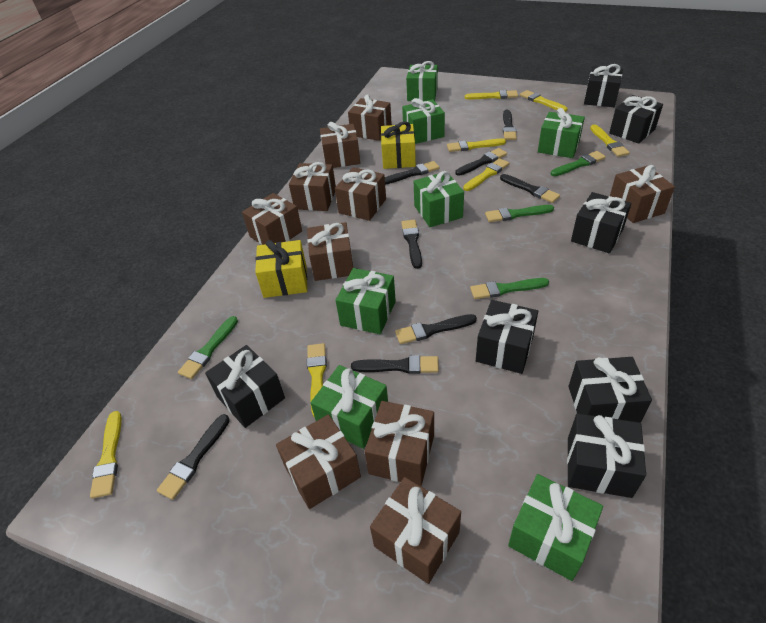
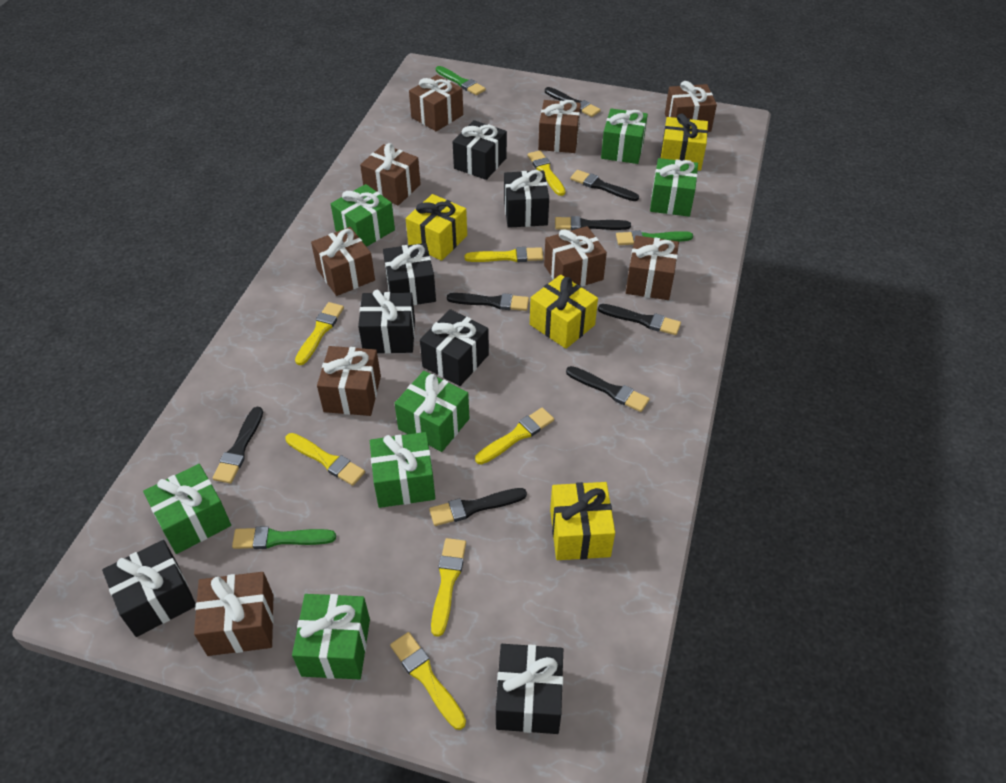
brown gift: [242,193,302,245] [276,414,361,509] [289,162,336,211] [307,222,353,281] [320,122,360,168] [335,167,386,221] [348,94,392,141] [364,401,434,486] [370,477,461,584] [610,165,675,223] = 10 -> [194,572,274,656] [311,227,375,296] [317,346,381,416] [360,143,421,206] [409,75,463,131] [538,100,581,153] [544,226,607,287] [626,235,679,300] [665,81,717,132] = 9
green brush: [178,316,238,379] [470,278,549,299] [485,205,554,222] [551,151,606,176] = 4 -> [232,526,336,549] [436,66,486,95] [616,230,693,245] = 3
yellow gift: [255,240,307,298] [381,122,416,169] = 2 -> [406,194,467,261] [530,275,598,349] [550,482,615,560] [660,113,708,171] = 4

